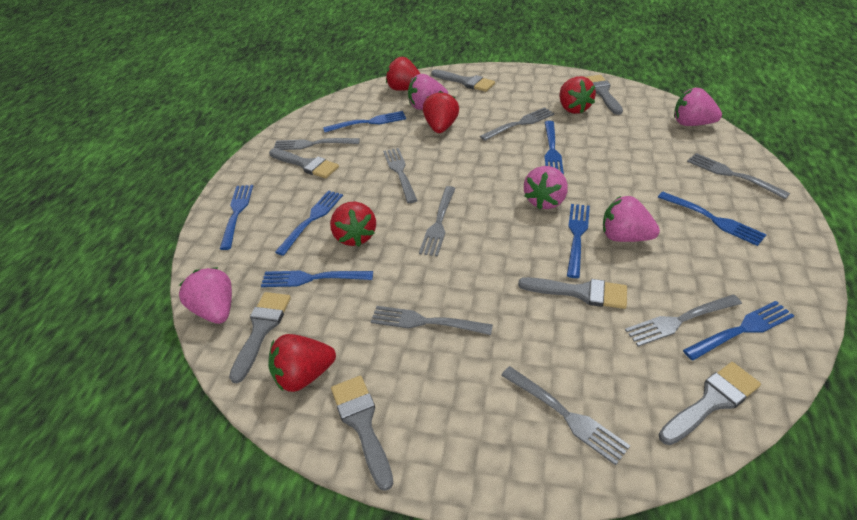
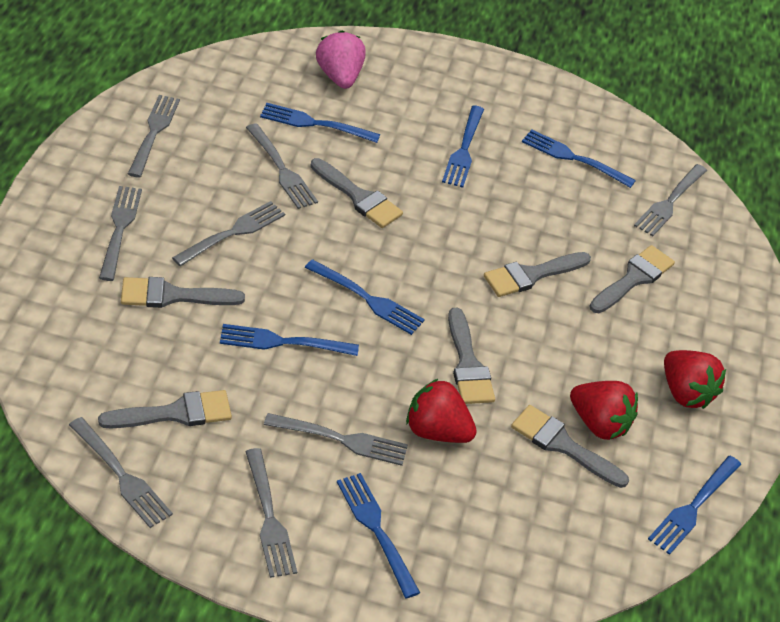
blue fork: [220,185,253,250] [261,271,373,287] [275,190,343,256] [323,111,406,133] [544,121,564,175] [567,204,590,278] [658,192,767,246] [683,301,794,360] = 8 -> [220,324,359,356] [260,103,380,143] [305,259,425,335] [337,473,420,598] [442,105,484,188] [522,129,636,188] [648,456,741,555] = 7
pink strawberry: [179,267,232,324] [408,74,448,110] [524,166,568,210] [603,196,660,242] [674,88,722,126] = 5 -> [316,31,366,89] = 1
red strawberry: [268,334,336,392] [330,202,376,247] [386,57,420,91] [423,91,459,133] [559,76,596,114] = 5 -> [406,379,477,443] [570,381,638,440] [664,350,726,409] = 3

